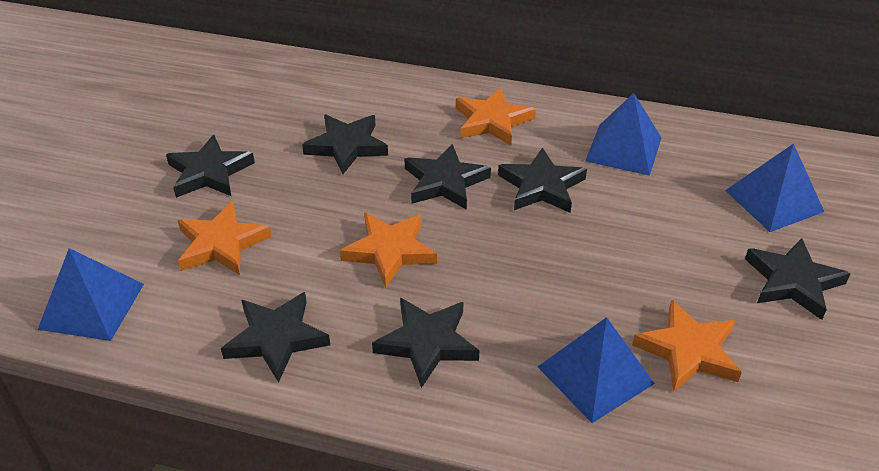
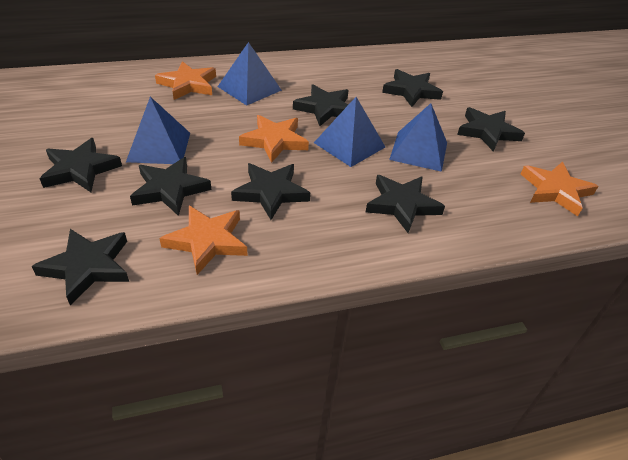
black star: [166,135,255,198] [221,292,330,383] [302,115,388,174] [372,298,479,388] [404,144,491,210] [498,147,587,213] [745,238,851,320] = 7 -> [32,229,129,306] [39,138,122,192] [130,157,211,216] [231,163,310,220] [293,84,349,126] [366,175,445,233] [382,69,443,107] [457,107,525,151] = 8

